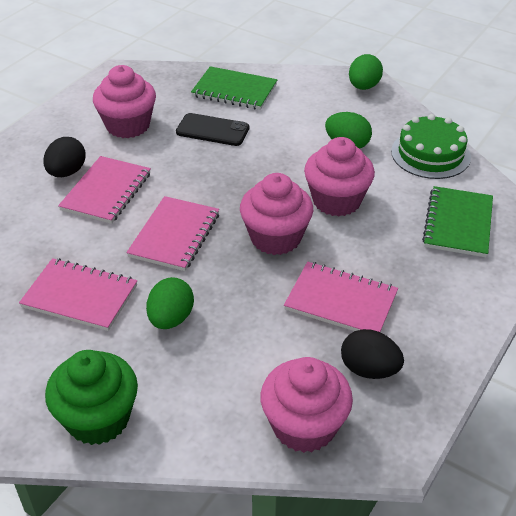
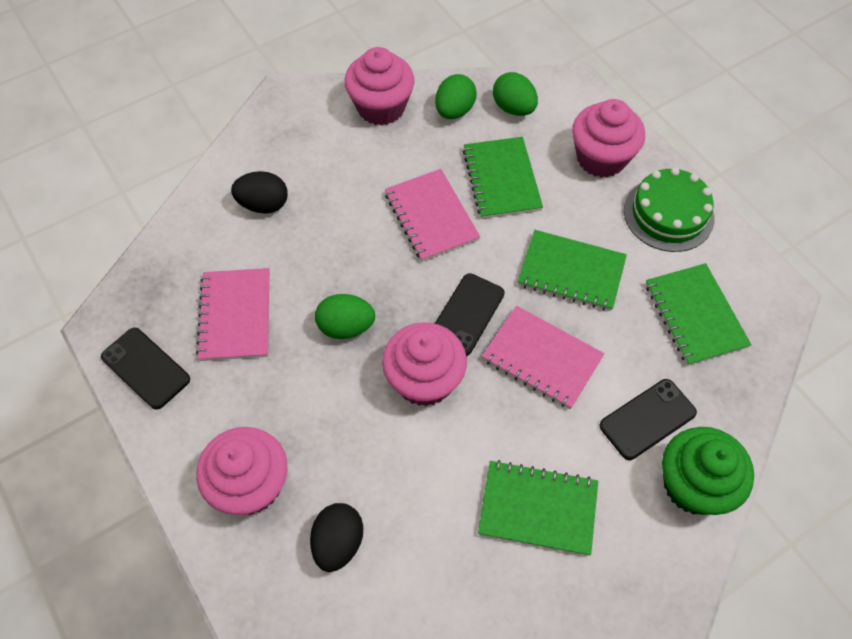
black phone: [176,113,249,146] = 1 -> [101,328,190,410] [435,273,504,356] [600,379,697,460] = 3
green notebook: [191,66,277,110] [422,186,493,257] = 2 -> [463,137,543,219] [478,460,598,556] [518,230,627,311] [646,263,751,366] = 4
pink notebook: [19,258,137,331] [58,156,151,224] [127,196,219,271] [284,262,398,332] = 4 -> [196,268,270,361] [385,169,480,262] [482,306,604,409] = 3

